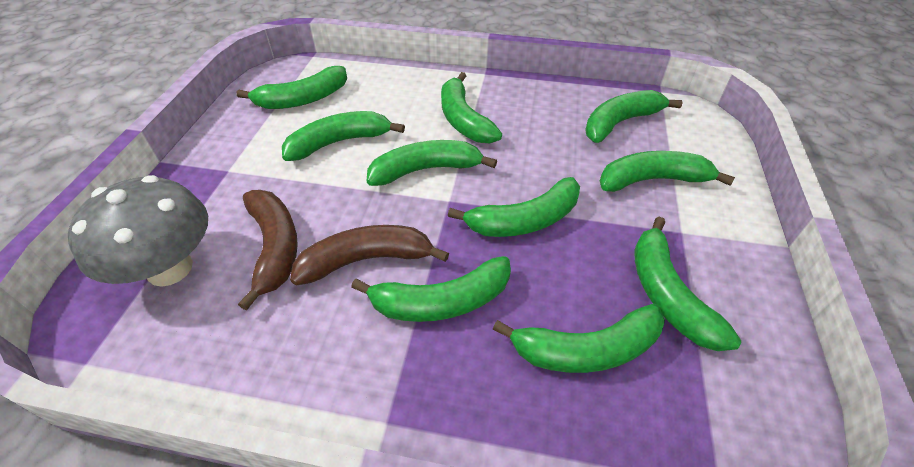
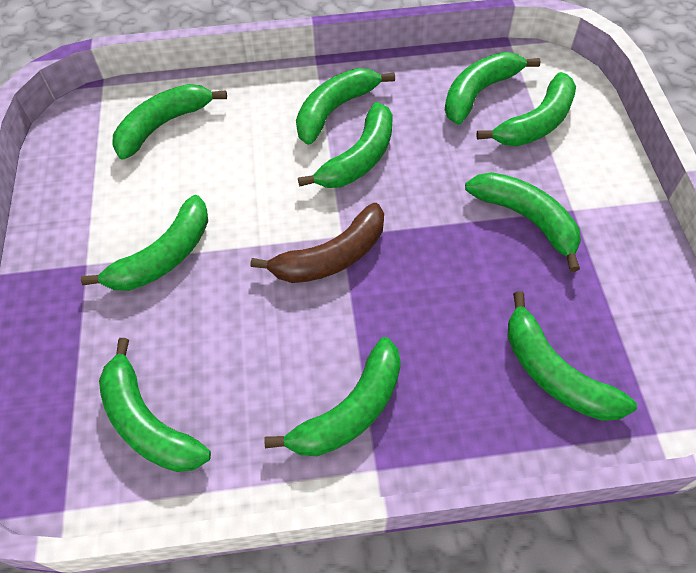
brown banana: [238,190,298,311] [290,225,449,285] = 2 -> [251,203,384,283] = 1
grey mushroom: [68,175,208,287] = 1 -> none = 0

